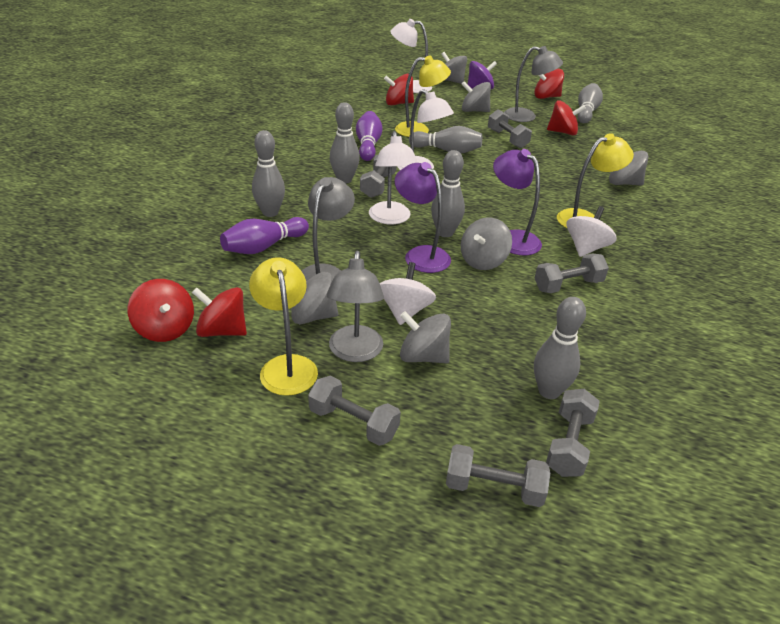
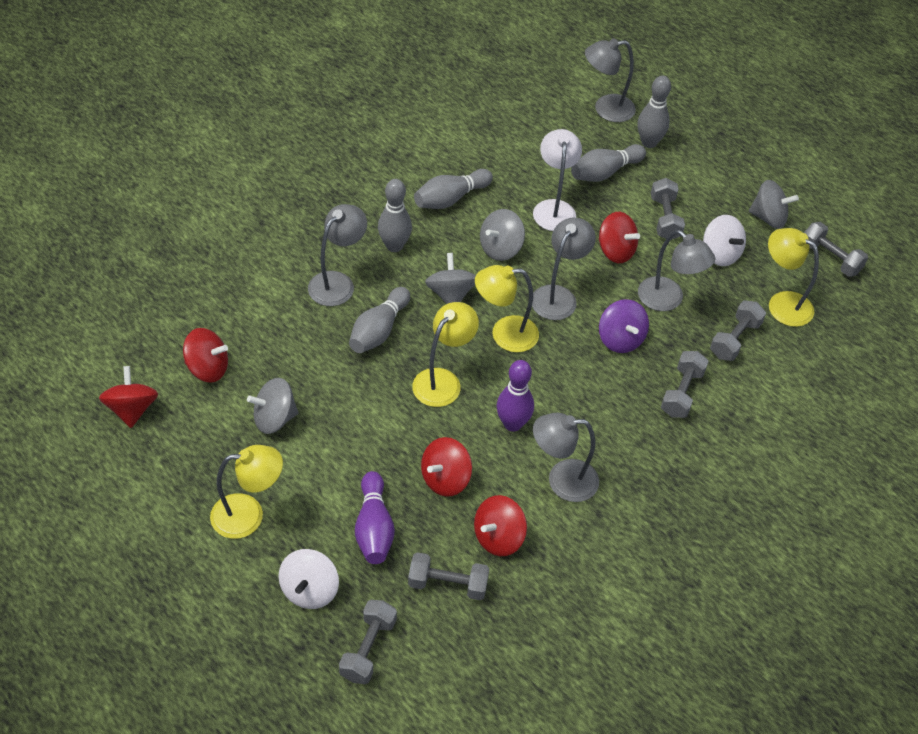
grey bowling pin: [252,130,285,217] [330,102,360,184] [409,126,482,154] [431,150,465,237] [534,297,586,399] [578,83,603,123] = 6 -> [349,287,410,353] [378,179,412,252] [414,169,493,209] [571,144,646,182] [638,76,671,148] = 5
grey lamp: [302,177,355,281] [327,251,384,362] [504,46,563,122] = 3 -> [308,204,367,306] [532,217,596,320] [533,413,599,502] [585,38,636,122] [638,230,715,311] = 5
grey spinning top: [291,272,338,324] [400,311,451,363] [442,52,467,84] [461,217,512,270] [462,81,491,112] [609,151,649,186] = 6 -> [247,378,298,434] [425,253,476,304] [480,209,525,261] [749,180,799,229] = 4
purple lamp: [395,162,451,273] [493,149,542,255] = 2 -> none = 0
white lamp: [369,131,418,225] [390,19,432,93] [397,89,454,170] = 3 -> [533,129,582,231] = 1
yellow lamp: [249,257,318,396] [395,55,451,137] [557,133,634,228] = 3 -> [210,445,283,539] [412,302,479,407] [475,265,539,352] [768,228,819,327] = 4

